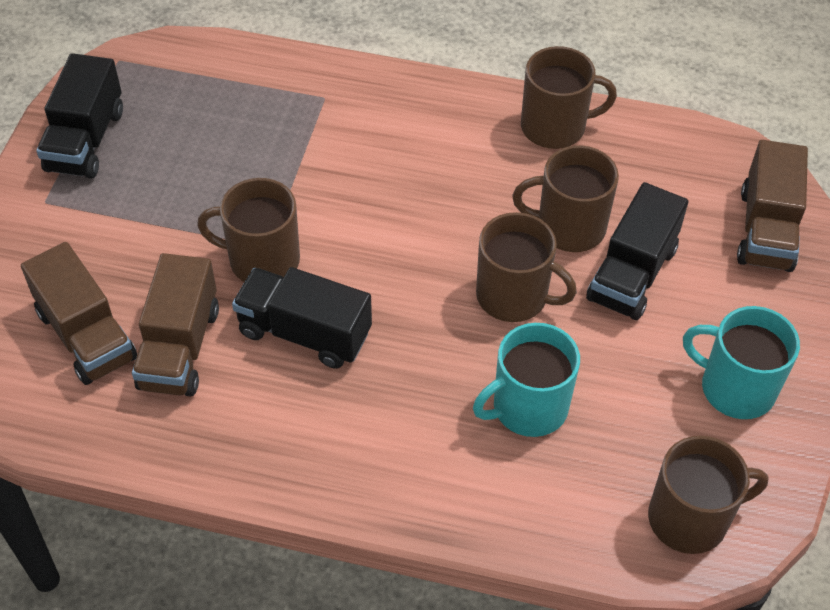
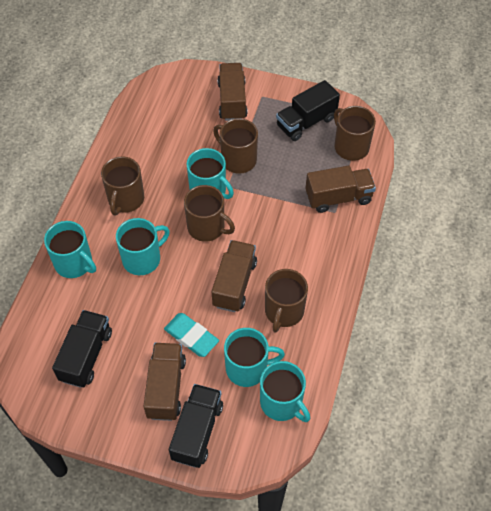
brown truck: [21,242,137,385] [132,253,219,396] [737,140,808,272] = 3 -> [143,343,186,421] [212,240,257,312] [217,63,248,121] [305,166,376,213] = 4
turquoise eraser: none = 0 -> [164,313,219,357] = 1
turquoise mug: [473,323,580,437] [683,306,800,419] = 2 -> [44,221,96,278] [116,218,170,275] [187,148,234,199] [224,328,285,387] [260,361,310,422] = 5

